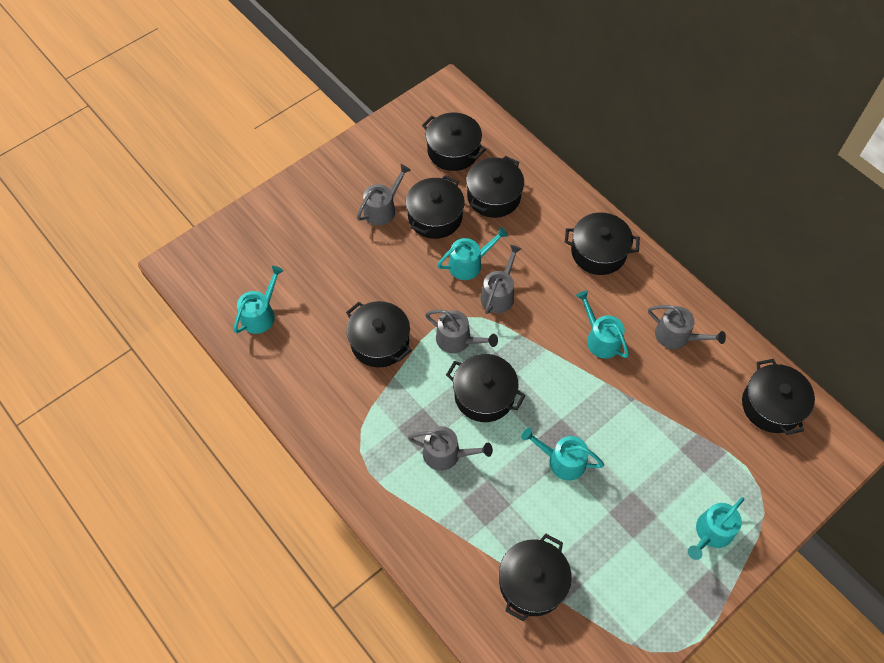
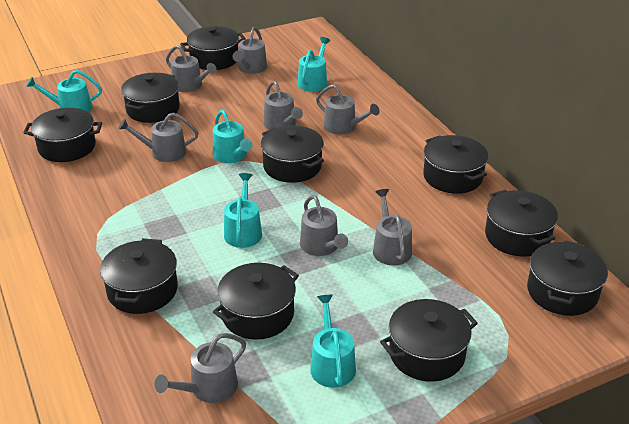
black pot: [346,301,412,367] [406,175,465,239] [422,113,486,171] [446,354,526,422] [466,156,524,218] [499,534,572,621] [565,213,640,275] [742,359,815,435] = 8 -> [23,108,102,162] [100,238,178,314] [121,73,180,123] [180,26,246,70] [213,263,299,340] [261,126,324,183] [380,299,478,382] [423,135,488,194] [485,189,558,257] [527,240,608,316] = 10
grey watering can: [357,164,411,226] [408,426,493,471] [425,310,498,353] [480,245,522,314] [648,305,726,349] = 5 -> [118,113,198,162] [154,333,246,403] [166,45,217,92] [233,27,267,74] [264,80,303,130] [300,195,348,256] [316,84,380,134] [373,189,412,266] = 8

